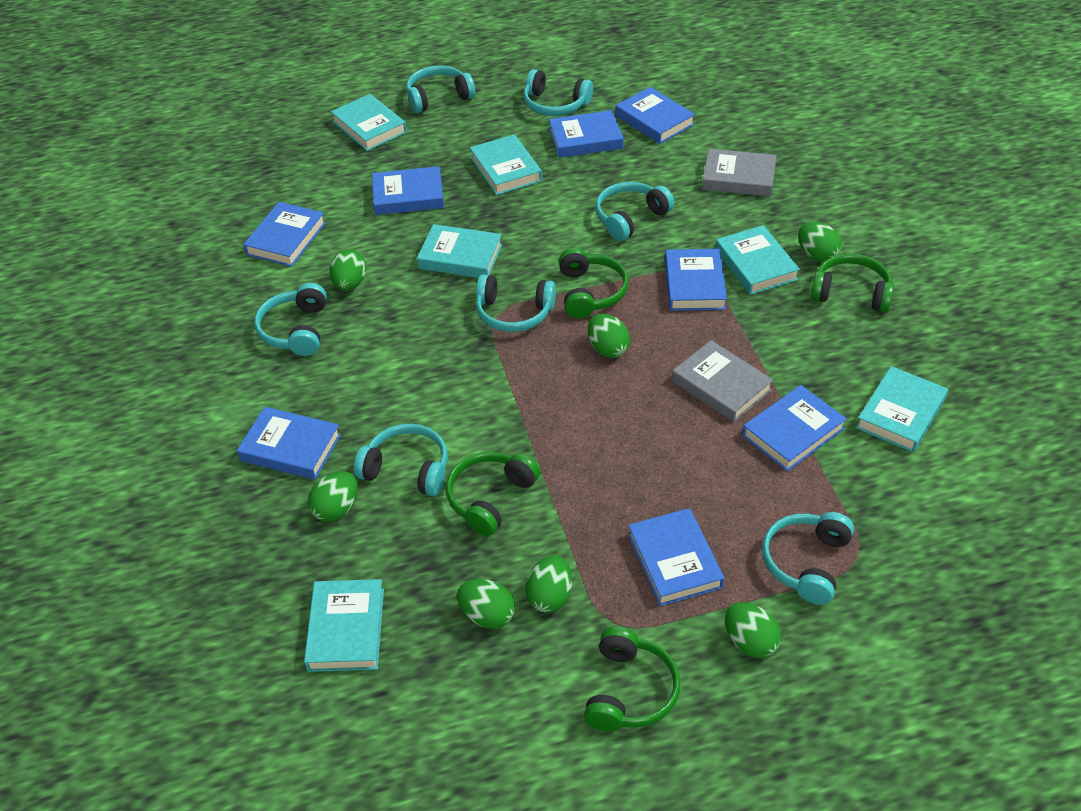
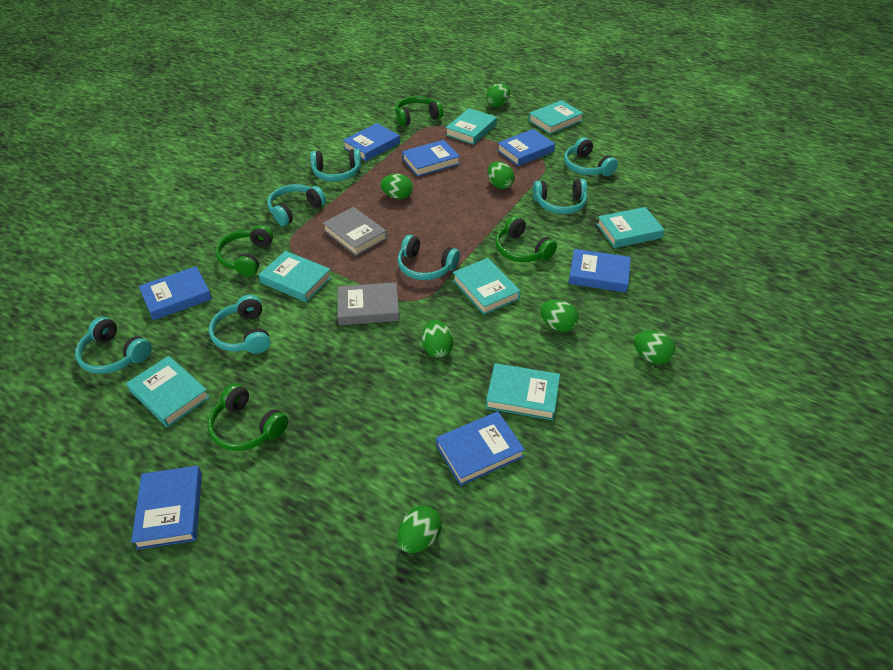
blue book: [237,407,341,480] [243,202,326,267] [372,166,444,215] [549,110,624,158] [615,87,695,144] [628,508,725,606] [665,249,727,311] [742,385,847,471] = 8 -> [131,466,202,550] [139,266,212,320] [343,123,400,161] [402,140,460,177] [436,411,525,486] [497,129,555,166] [568,249,631,293] = 7
turquoise book: [304,579,384,672] [331,94,407,151] [417,224,502,278] [470,134,542,195] [715,225,800,295] [856,366,948,453] = 6 -> [126,356,210,427] [259,251,332,302] [446,108,497,145] [453,258,521,315] [486,363,560,420] [528,100,584,134] [597,207,665,248] = 7

